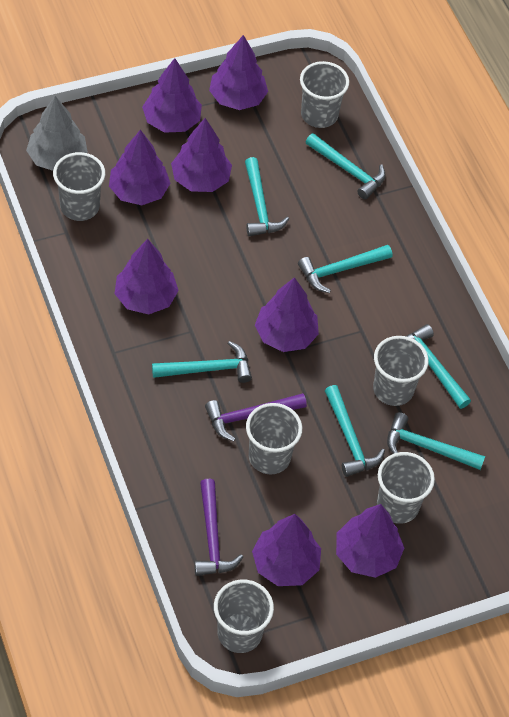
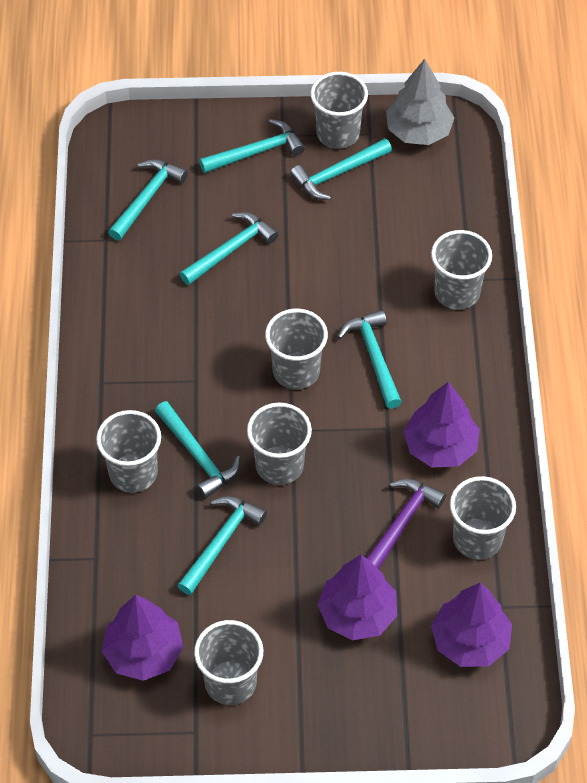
grey cup: [53,152,105,221] [214,580,274,653] [246,403,302,475] [300,61,349,128] [373,336,429,406] [377,452,435,524] = 6 -> [96,410,161,493] [194,620,263,705] [247,403,312,485] [265,309,328,389] [310,72,368,149] [431,230,492,310] [450,476,516,560] = 7
purple hammer: [194,479,243,576] [205,393,307,441] = 2 -> [367,479,446,569] = 1
purple tree: [109,130,170,205] [114,239,179,315] [142,58,202,133] [171,118,232,192] [209,35,268,110] [252,514,321,586] [255,277,319,352] [336,504,404,578] = 8 -> [102,595,183,681] [317,555,397,640] [404,382,480,467] [431,583,512,667] = 4

